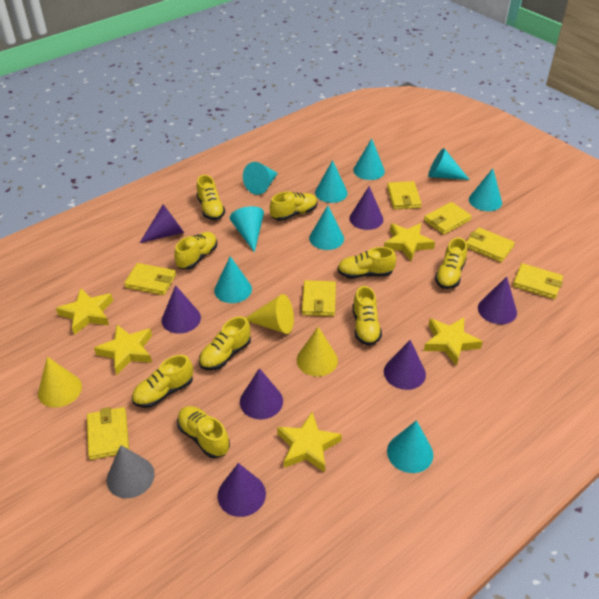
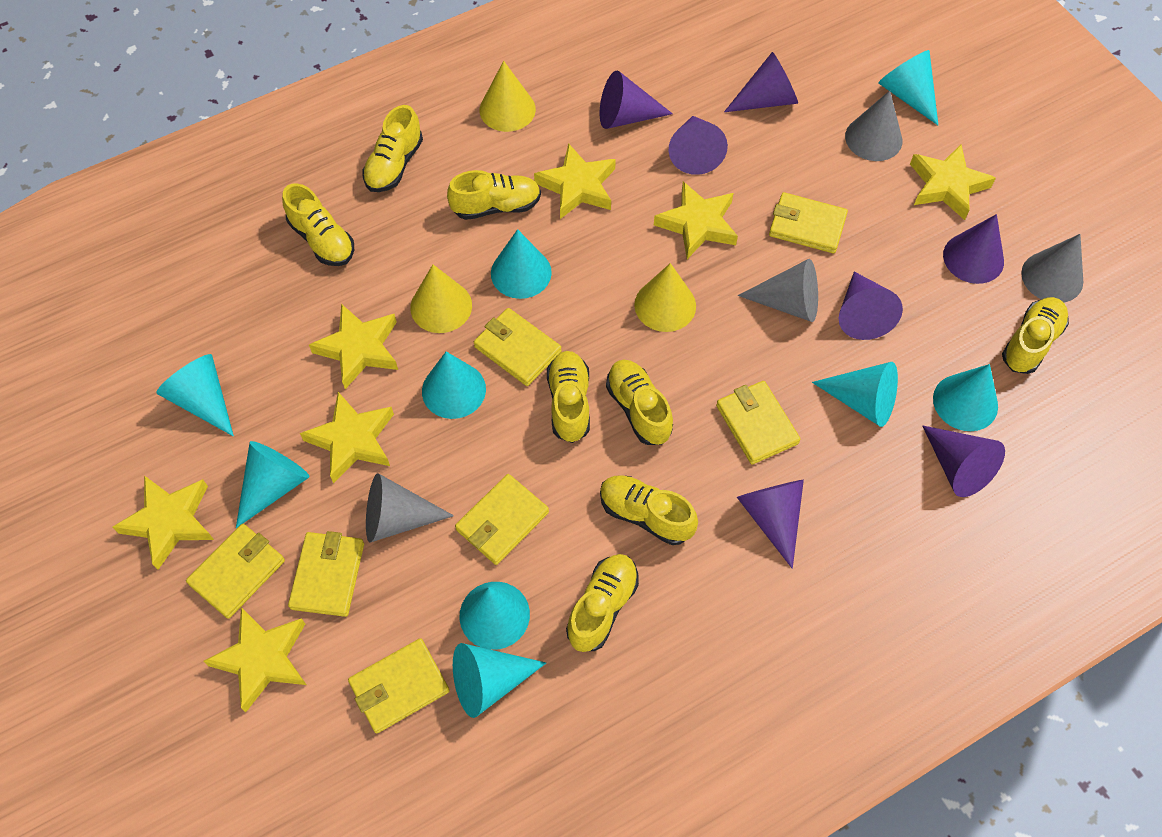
grey cone: [107,445,155,498] = 1 -> [366,473,454,543] [738,259,818,322] [845,91,902,161] [1021,234,1083,302] = 4
yellow shoe: [132,355,193,408] [174,232,217,269] [177,406,230,458] [197,175,225,220] [199,316,251,370] [270,192,318,221] [337,247,396,278] [352,286,382,346] [435,237,467,289] = 9 -> [282,183,354,266] [363,105,423,192] [447,170,541,220] [547,351,590,443] [566,554,639,652] [600,475,698,545] [606,360,673,445] [1002,297,1069,374] = 8
yellow star: [56,288,113,335] [94,325,152,375] [277,412,342,472] [384,223,435,261] [424,317,483,366] = 5 -> [113,476,214,570] [203,607,306,712] [300,392,394,483] [309,304,398,389] [534,143,616,219] [654,181,738,259] [910,144,996,220] = 7

